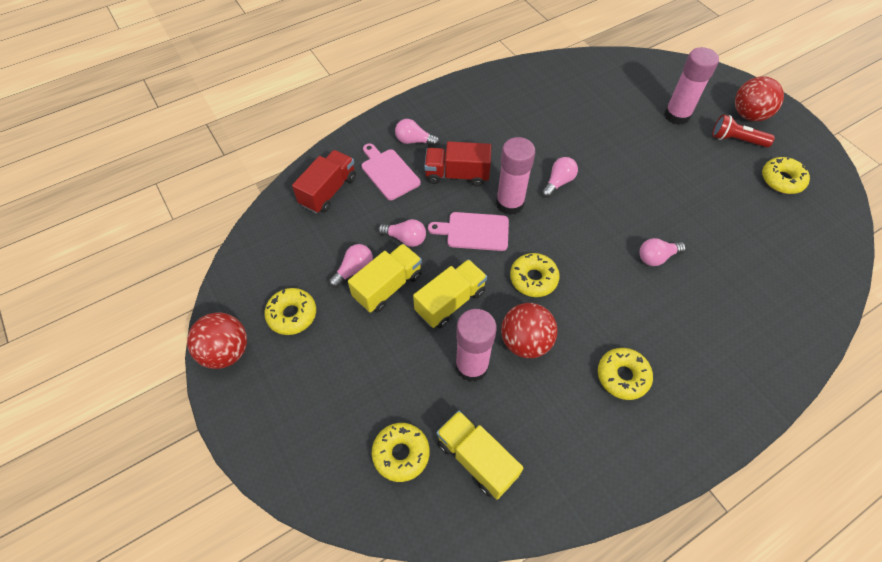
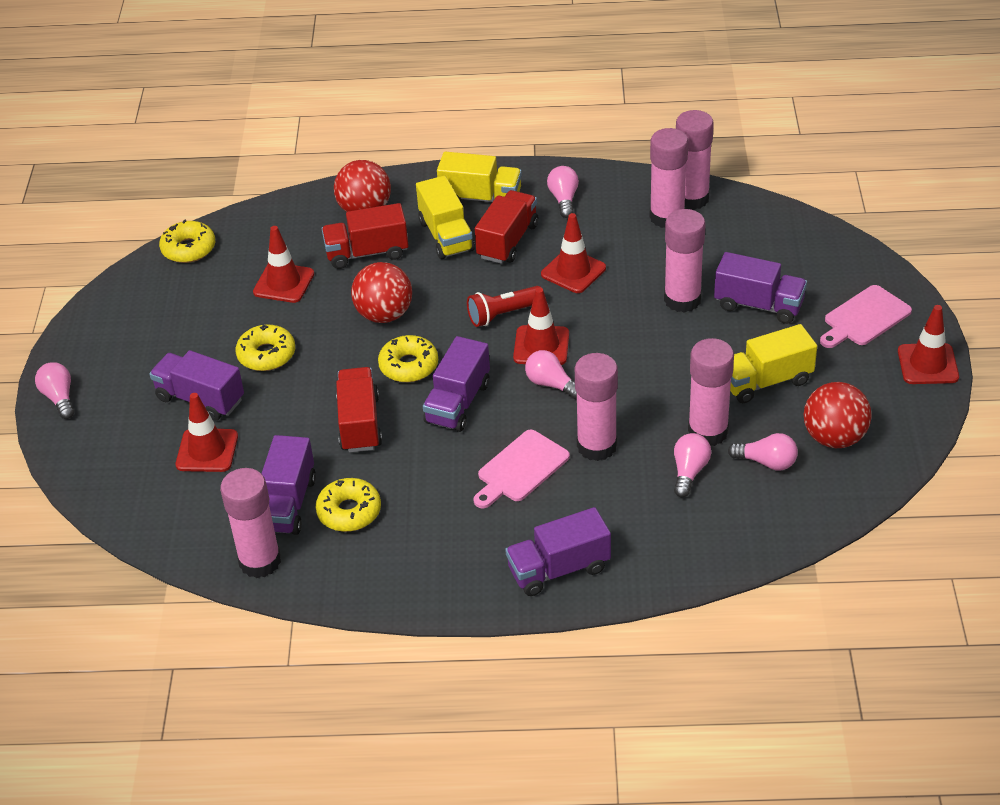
pink glue stick: [455,309,497,382] [496,137,535,215] [664,47,719,125] = 3 -> [220,468,281,578] [575,353,618,461] [650,128,688,228] [664,209,706,313] [676,110,714,210] [688,338,734,446] = 6
purple truck: none = 0 -> [149,350,244,421] [262,435,316,535] [423,336,490,432] [505,507,611,596] [714,252,807,324] = 5
red traffic cone: none = 0 -> [175,393,238,472] [253,226,314,303] [513,287,569,365] [541,213,606,293] [898,305,959,384] = 5
red truck: [292,150,356,213] [424,141,492,187] = 2 -> [322,203,408,269] [336,367,382,452] [475,190,538,264] = 3
yellow donut: [264,288,316,335] [372,423,430,482] [510,253,560,297] [598,348,653,400] [762,156,810,194] = 5 -> [159,219,215,263] [236,325,295,371] [316,478,381,532] [378,335,438,382] = 4

